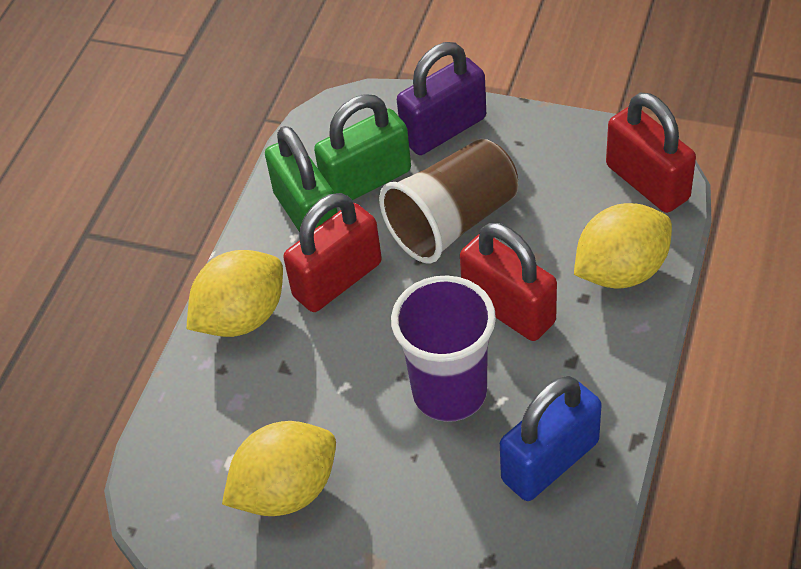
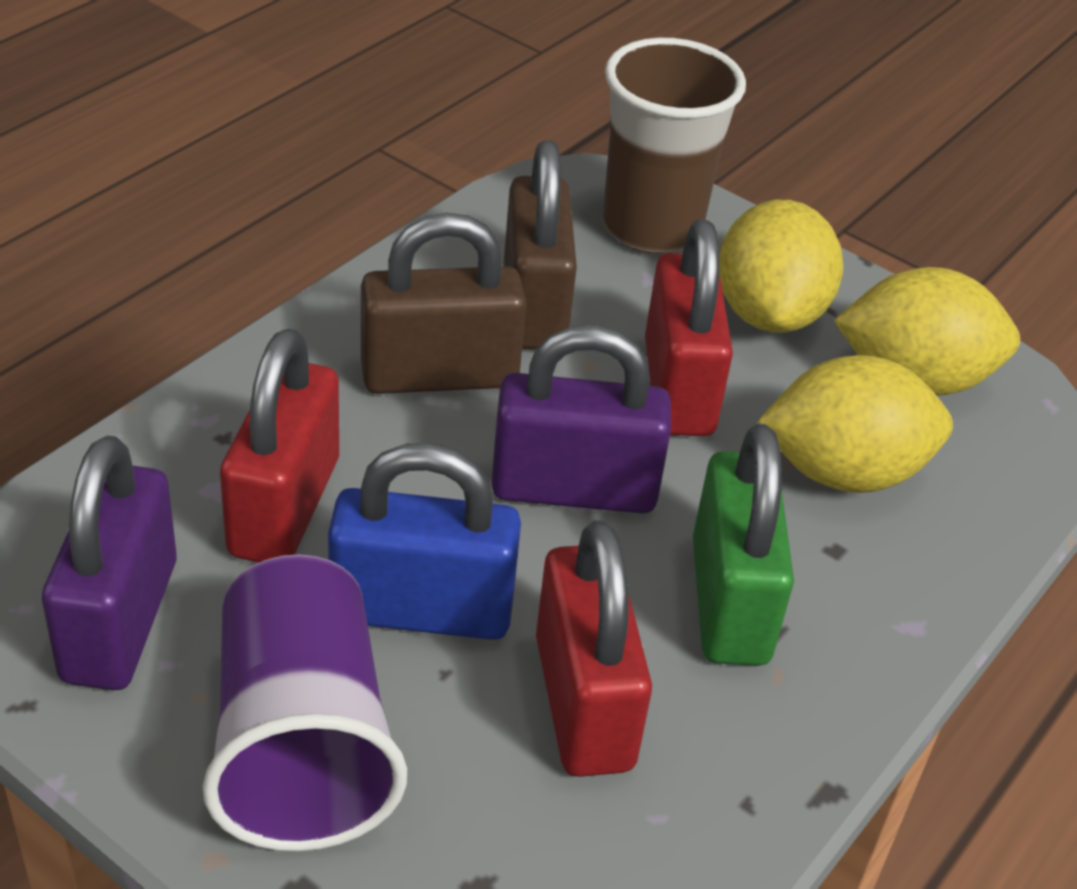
brown padlock: none = 0 -> [361,213,526,394] [504,140,577,349] = 2
green padlock: [265,126,337,232] [314,94,411,200] = 2 -> [693,424,794,666] = 1
purple padlock: [397,42,486,155] = 1 -> [42,435,177,690] [491,325,671,513] = 2

